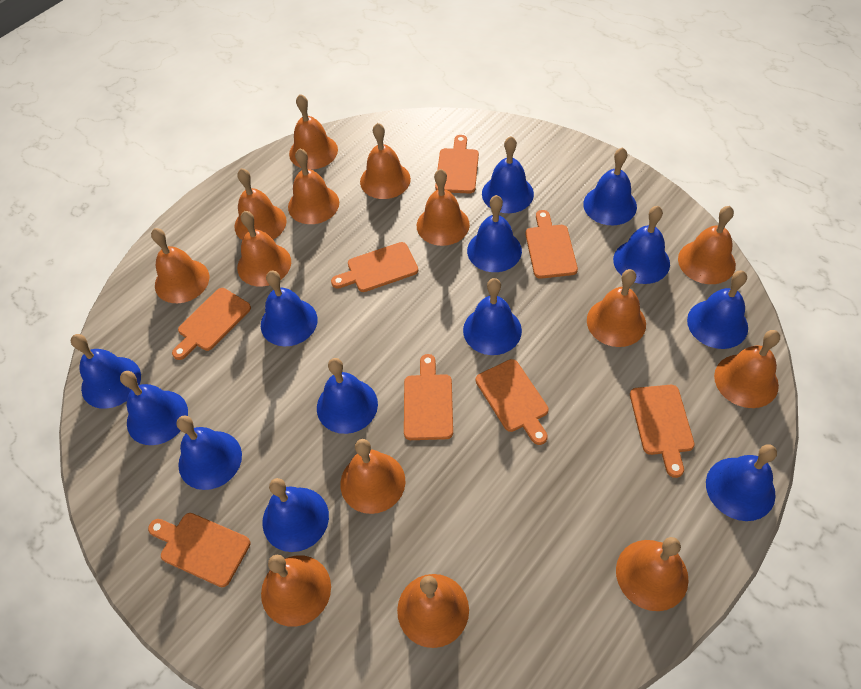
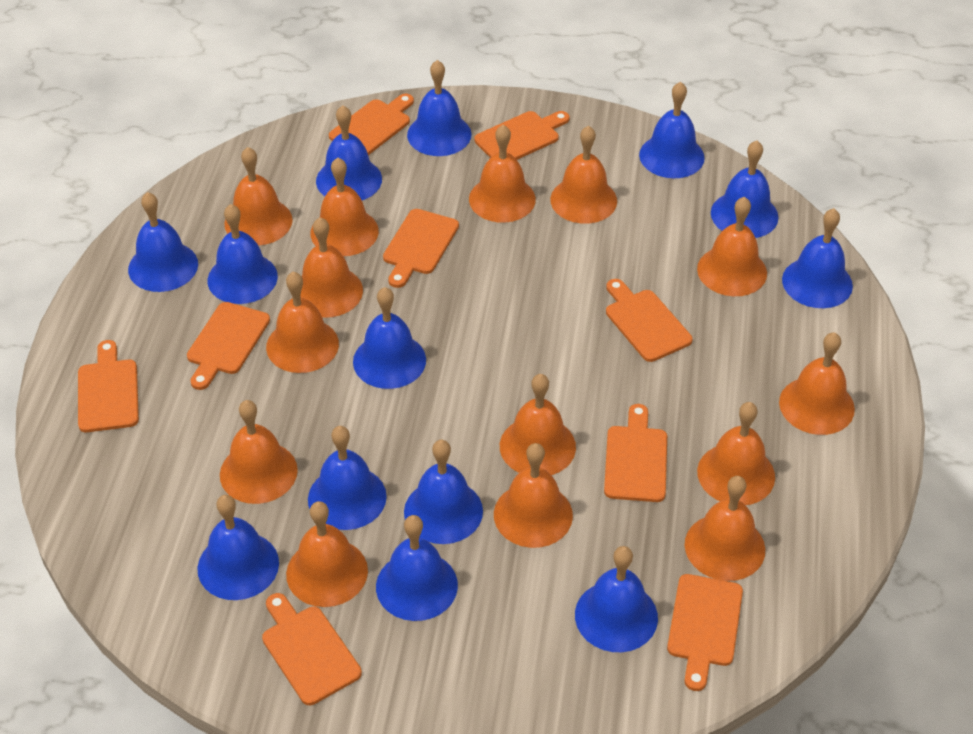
orange cutting board: [148,513,251,587] [172,288,251,360] [331,242,418,292] [404,354,453,440] [435,135,479,194] [476,359,549,445] [525,210,578,279] [630,385,695,478] = 8 -> [78,340,139,432] [187,302,270,390] [262,593,362,705] [329,94,414,155] [383,209,459,288] [474,111,569,160] [604,404,667,502] [606,279,693,362] [667,574,743,691] = 9

